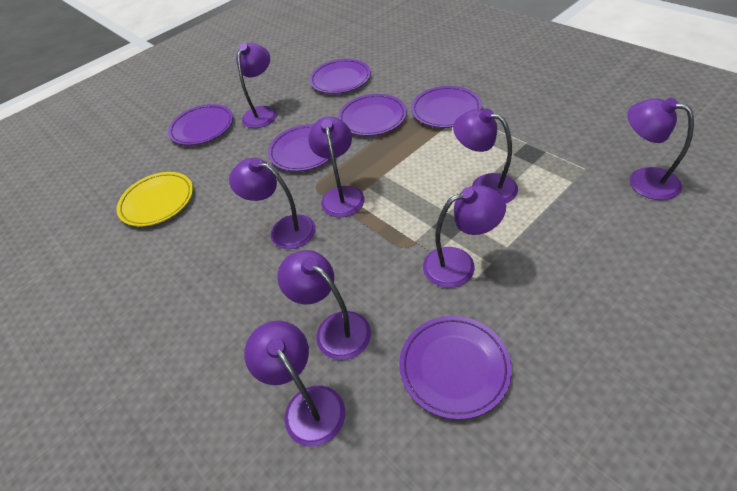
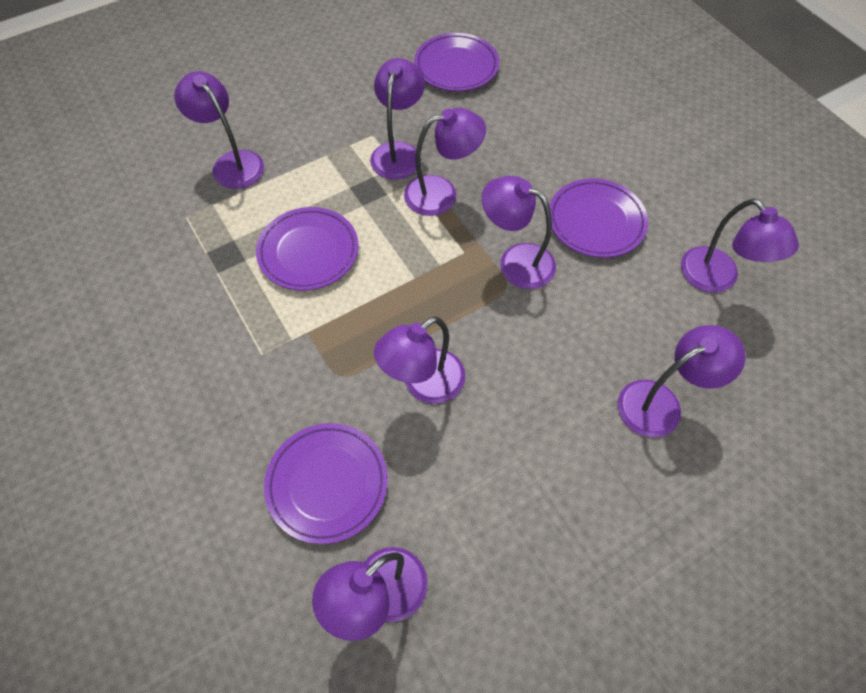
purple plate: [168,104,233,145] [268,124,330,172] [309,59,371,94] [338,94,407,136] [399,316,512,420] [411,86,482,128] = 6 -> [256,207,359,291] [264,423,388,544] [414,33,499,91] [549,179,648,258] = 4
yellow plate: [117,172,193,227] = 1 -> none = 0

